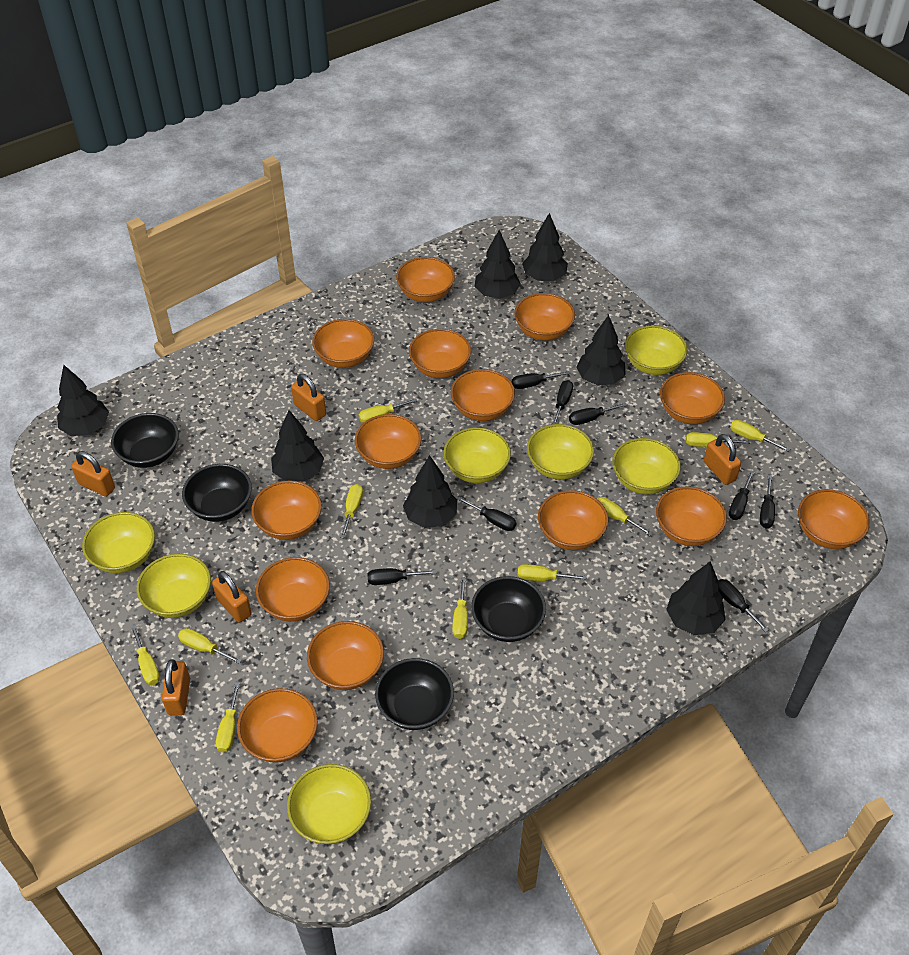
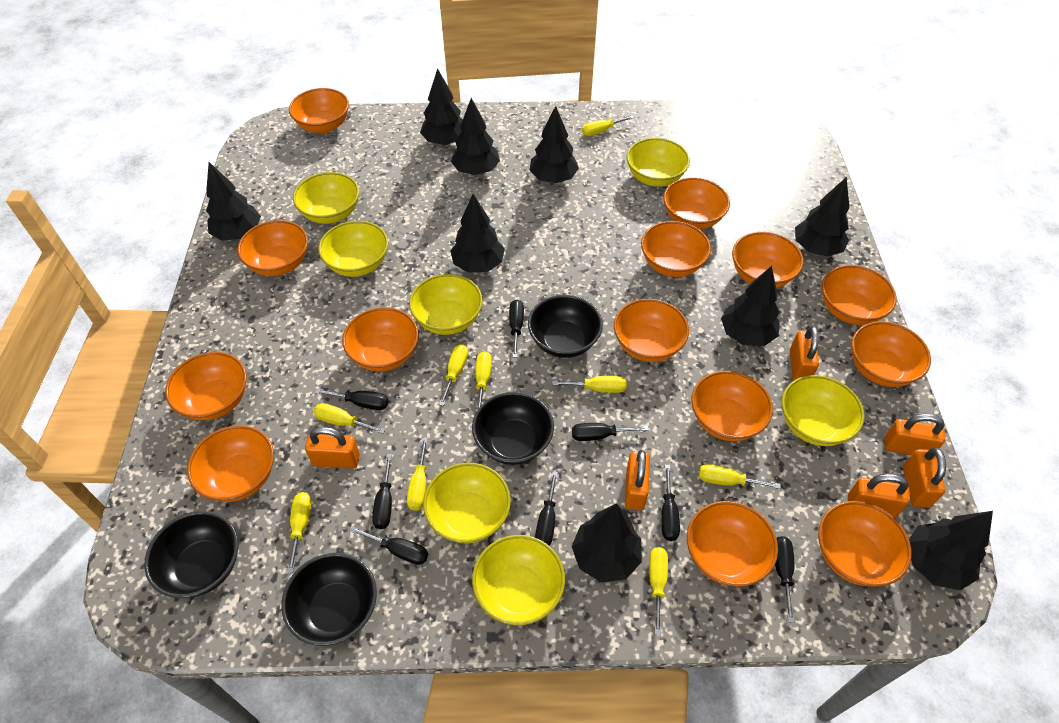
black tree: [57,365,109,436] [271,410,324,482] [403,455,457,528] [474,230,521,299] [522,213,568,281] [576,315,626,386] [666,561,726,635] = 7 -> [206,162,261,241] [420,68,463,145] [450,194,505,273] [451,98,500,175] [529,106,579,183] [572,503,642,582] [721,266,779,346] [795,177,849,257] [909,511,993,590] = 9
orange padlock: [71,451,115,497] [162,659,190,715] [212,571,252,623] [291,374,326,421] [704,434,741,485] = 5 -> [305,427,360,469] [625,450,650,510] [790,326,819,381] [848,474,910,517] [884,413,945,455] [903,448,946,508] = 6
yellow screwdriver: [131,625,160,685] [178,628,242,664] [216,682,240,753] [340,484,363,538] [359,398,417,423] [452,577,468,639] [517,564,587,581] [597,497,653,536] [686,432,750,447] [730,420,790,452] = 10 -> [287,492,311,573] [313,403,385,434] [407,437,428,511] [439,344,468,406] [475,351,492,412] [552,376,627,393] [582,115,634,136] [649,547,668,635] [699,464,781,489] = 9

